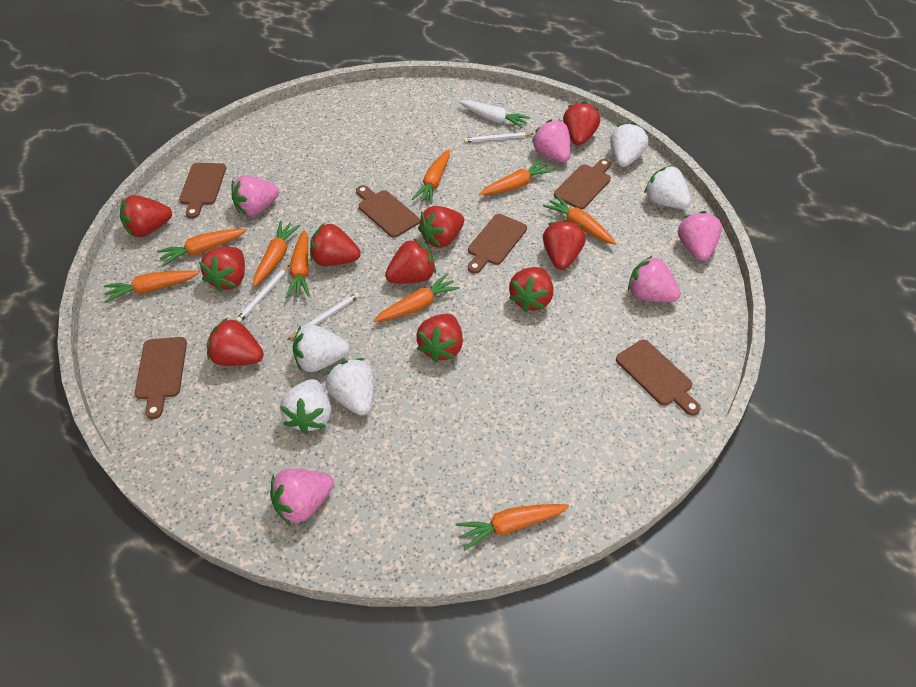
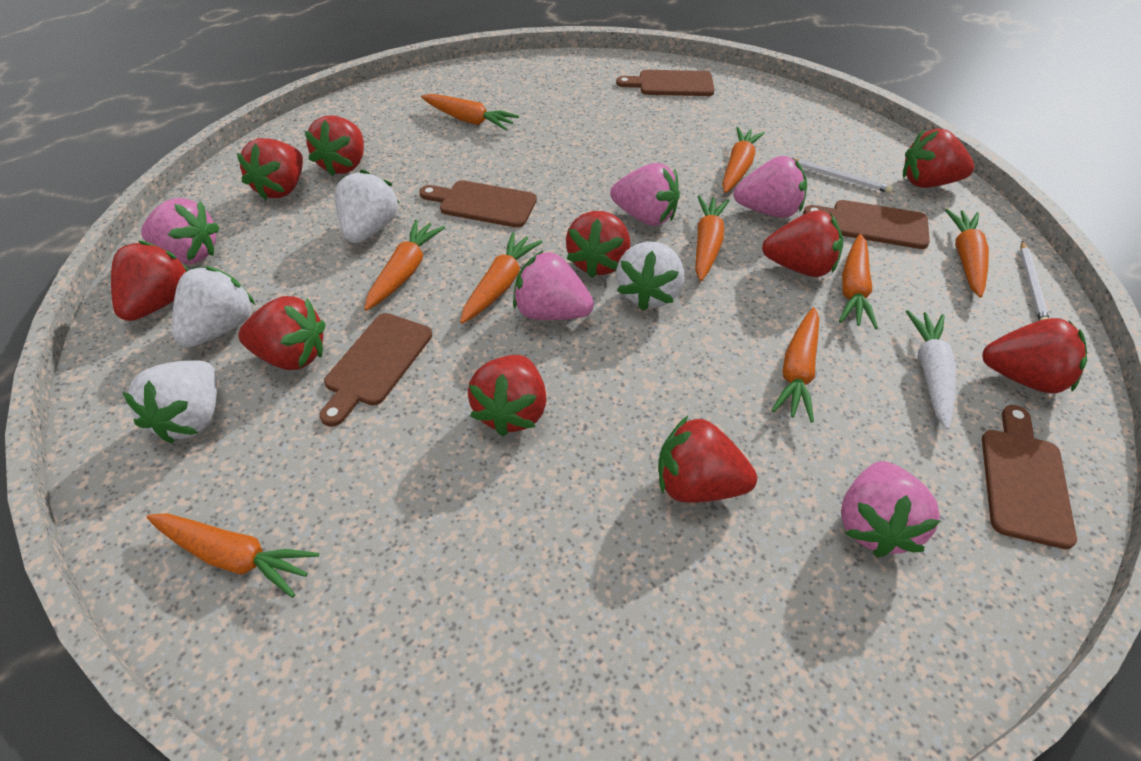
brown cutting board: [135,337,187,419] [179,163,226,219] [356,185,420,238] [468,214,527,274] [554,159,611,210] [616,340,701,416] = 6 -> [319,313,432,427] [419,180,537,228] [616,70,715,96] [803,200,930,249] [982,405,1077,549] = 5
white pencil: [236,265,290,322] [287,292,360,340] [464,132,534,143] = 3 -> [793,158,893,193] [1020,241,1049,321] = 2
white strawberry: [280,379,331,434] [293,324,350,372] [326,358,374,416] [610,122,649,167] [644,165,691,209] = 5 -> [122,361,217,443] [172,266,255,347] [335,169,399,243] [616,241,684,311] = 4

